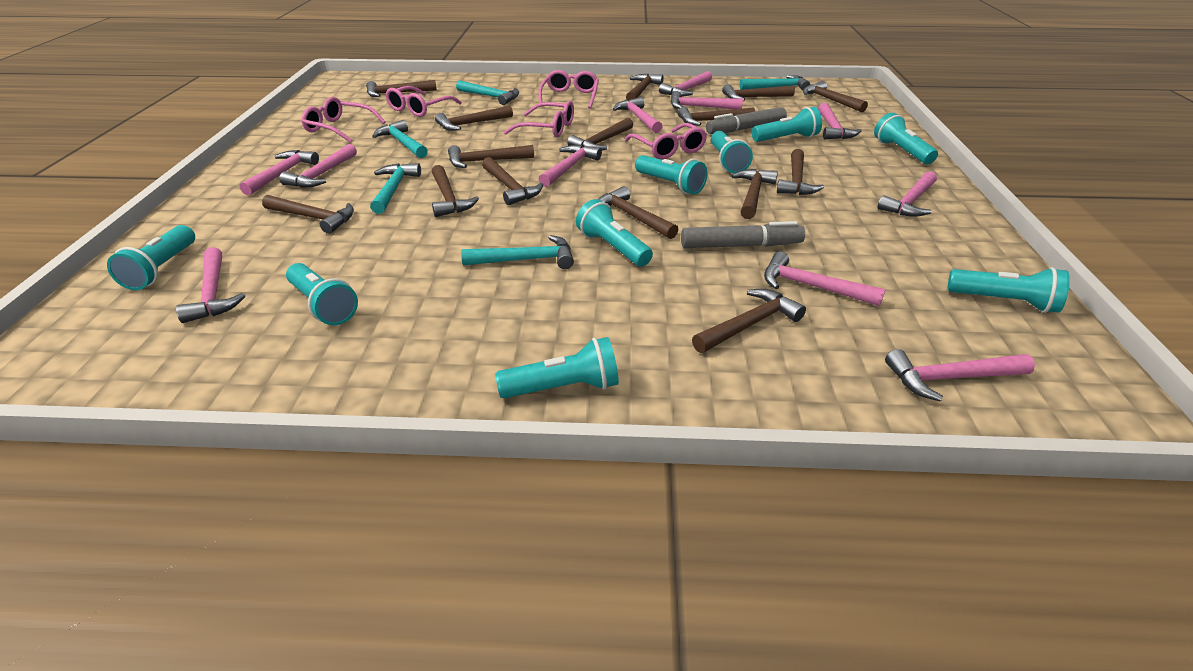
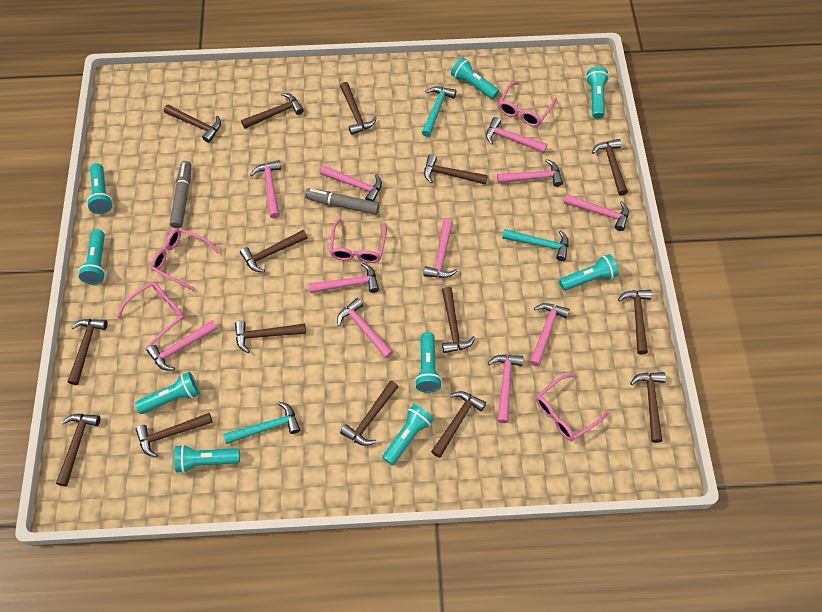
turquoise hammer: [370,163,421,214] [372,120,428,158] [456,80,519,105] [461,235,574,269] [739,75,810,91] = 5 -> [223,402,300,444] [422,86,456,137] [502,229,568,261] = 3

